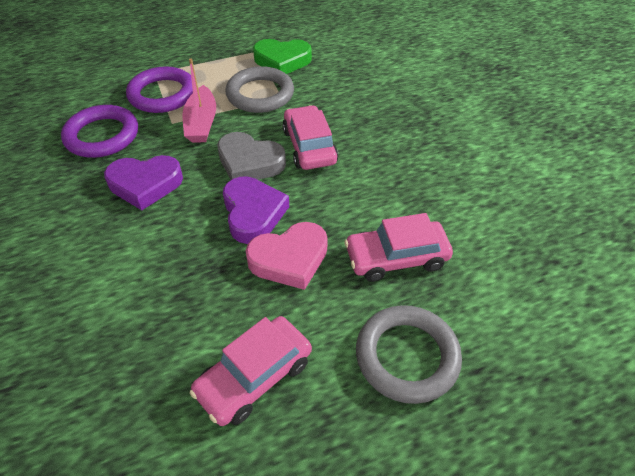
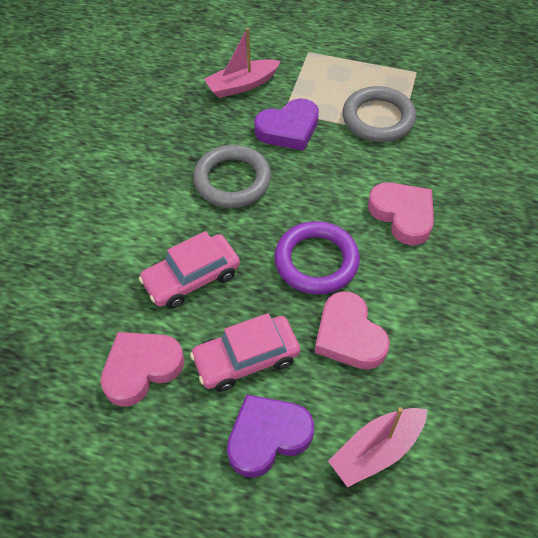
green heart: [253,39,312,74] = 1 -> none = 0
grey heart: [217,132,286,180] = 1 -> none = 0
pink boat: [182,58,216,143] = 1 -> [204,28,281,98] [328,407,427,487] = 2
pink car: [190,316,312,426] [282,105,338,170] [344,213,453,282] = 3 -> [139,231,240,309] [190,313,300,392] = 2
pink heart: [246,222,328,290] = 1 -> [100,332,184,407] [315,291,389,370] [368,182,434,245] = 3
purple ring: [61,105,138,158] [126,66,193,113] = 2 -> [274,221,360,295] = 1

